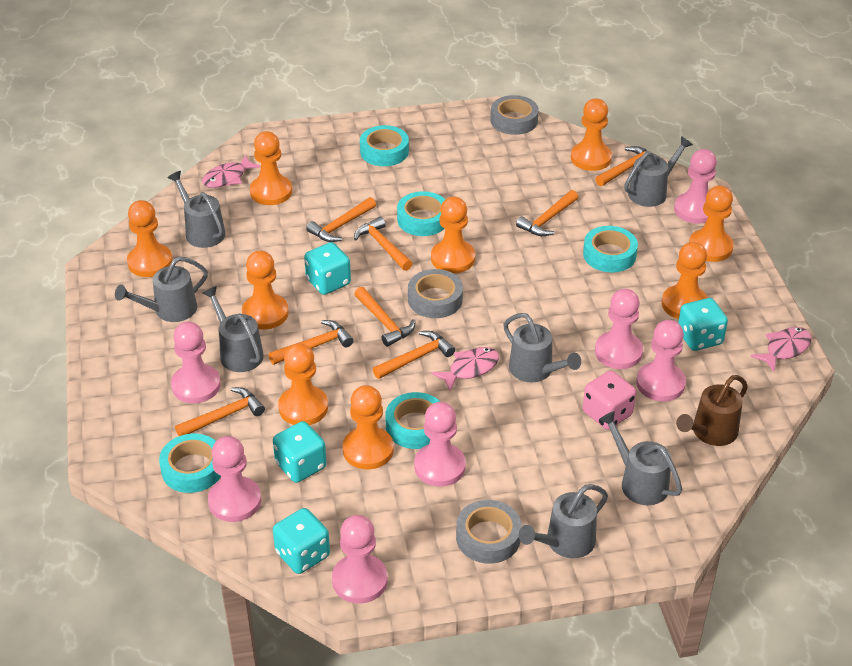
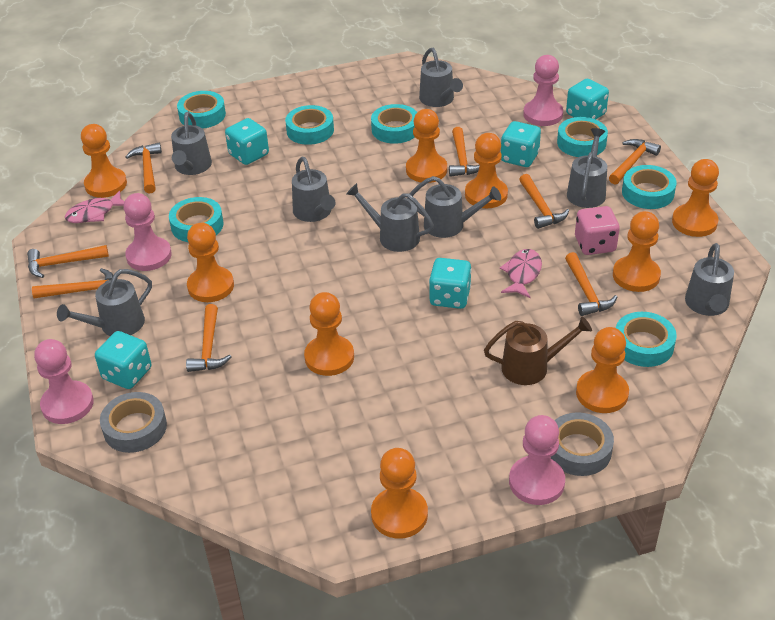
grey tape: [408,269,463,318] [456,500,522,564] [490,95,539,135] = 3 -> [100,392,167,453] [551,412,614,476] = 2
grey watering can: [115,257,208,322] [168,171,225,248] [202,286,264,372] [503,313,581,382] [519,484,608,558] [599,411,682,505] [624,136,693,207] = 7 -> [57,269,152,336] [171,112,212,175] [292,157,336,222] [346,183,434,252] [410,176,501,238] [419,48,463,107] [567,128,607,208] [685,243,734,316] = 8
pink fish: [202,154,261,188] [431,347,499,391] [750,327,812,372] = 3 -> [65,190,124,223] [500,249,542,298] = 2
pink pawn: [171,322,221,403] [208,436,261,522] [332,515,388,603] [414,402,466,487] [595,289,643,369] [636,320,686,401] [674,149,717,224] = 7 -> [34,339,94,424] [124,193,172,271] [509,415,565,505] [523,55,563,126] = 4
turquoise dice: [273,421,327,483] [273,508,330,574] [304,242,351,295] [678,298,728,351] = 4 -> [95,331,151,389] [225,118,269,165] [429,258,472,309] [501,121,541,167] [566,79,609,119] = 5
turquoise tape: [159,434,221,493] [360,125,409,166] [385,392,440,449] [397,191,445,236] [583,226,638,272] = 5 -> [169,197,224,242] [177,91,226,129] [285,105,334,145] [371,104,417,144] [557,117,608,157] [616,312,677,367] [622,165,676,209] = 7

